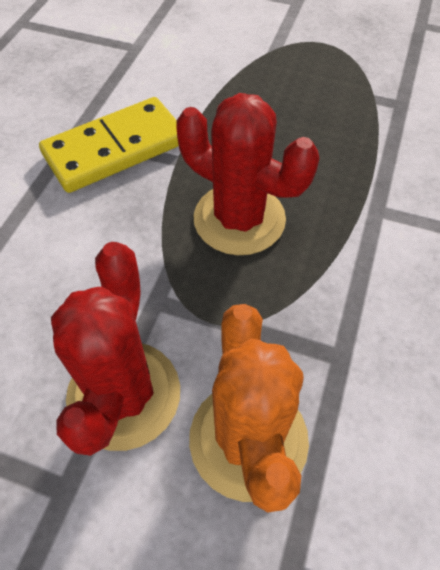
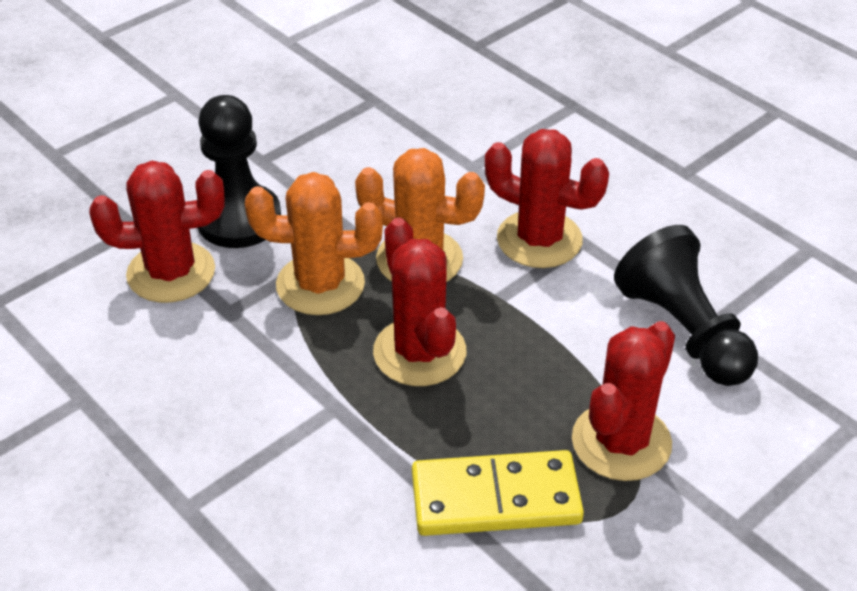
black pawn: none = 0 -> [198,95,281,248] [614,225,758,386] = 2
orange cactus: [189,304,309,512] = 1 -> [245,172,383,315] [355,148,485,282] = 2
red cactus: [51,242,180,456] [176,93,319,255] = 2 -> [89,161,225,303] [373,217,466,386] [485,129,609,268] [572,321,675,481] = 4

